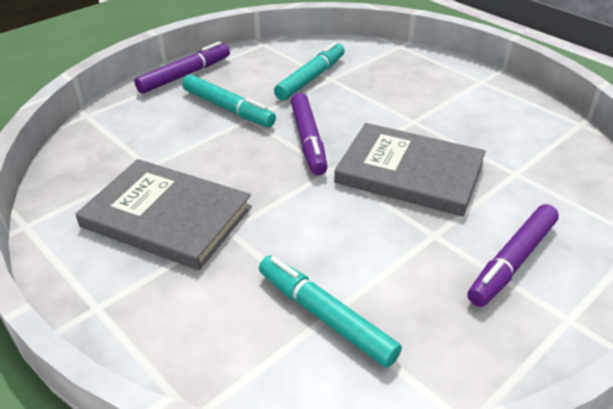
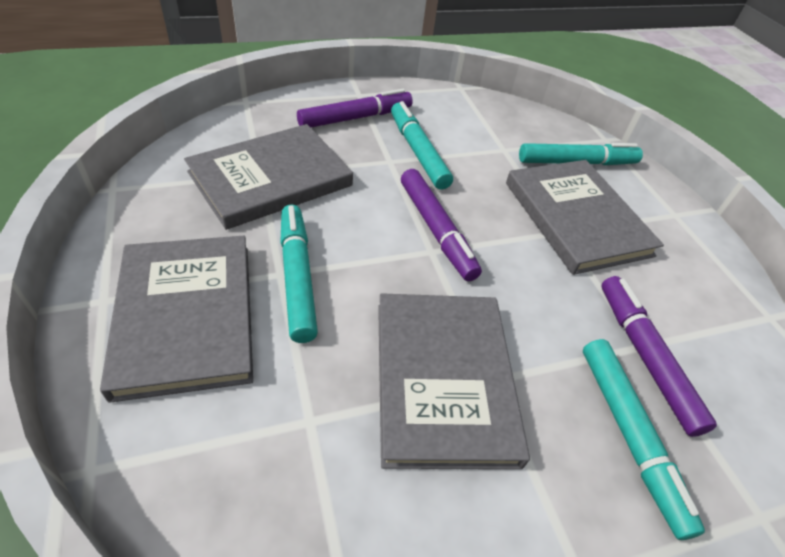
grey book: [76,159,252,270] [334,123,486,217] = 2 -> [100,236,253,403] [184,124,353,230] [378,293,530,469] [506,160,664,275] = 4
turquoise marker: [182,74,276,127] [259,256,402,368] [274,42,345,100] = 3 -> [280,205,318,343] [391,101,453,190] [519,143,643,165] [583,339,705,540] = 4

